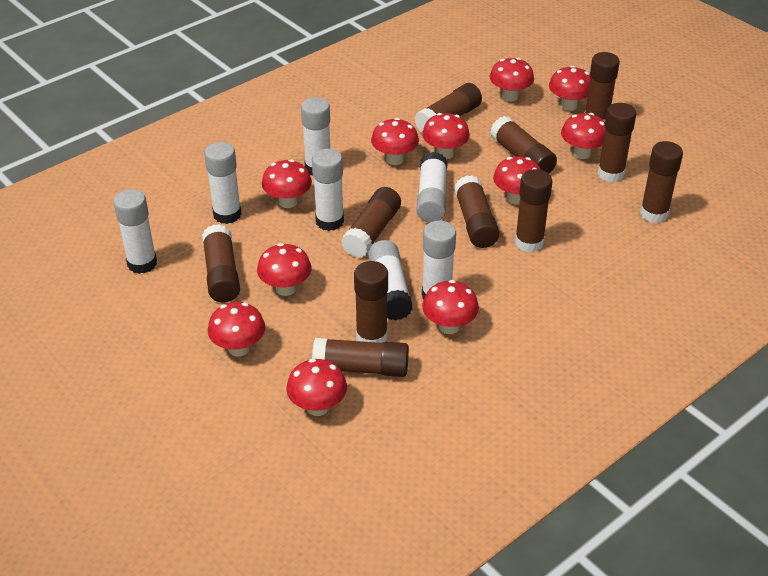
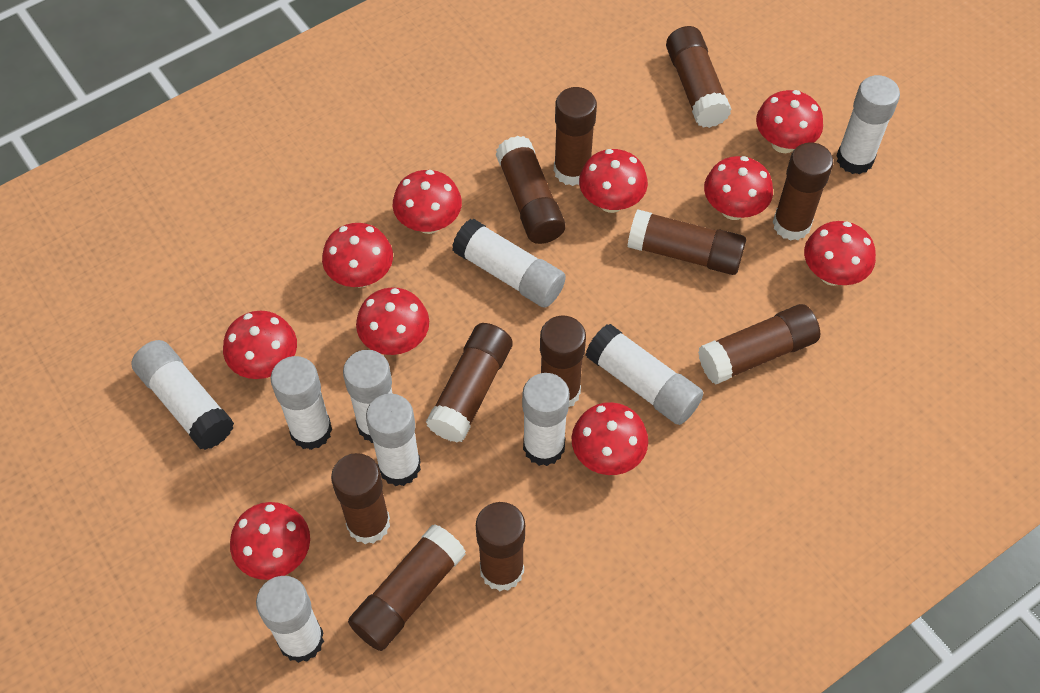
red mushroom: [208,302,265,357] [257,243,312,296] [262,159,312,208] [286,359,347,416] [371,118,419,165] [422,113,470,159] [422,280,479,334] [490,58,534,102] [493,156,541,204] [549,66,591,111] [561,113,605,159] = 11 -> [223,311,297,379] [230,502,310,580] [322,223,393,287] [356,287,429,355] [393,170,462,234] [571,402,648,475] [579,149,648,213] [704,156,773,220] [756,90,823,153] [804,221,876,286] = 10
white glue stick: [113,189,157,274] [204,142,242,224] [301,97,330,176] [312,149,344,231] [368,240,413,321] [416,152,448,222] [422,221,456,300] = 7 -> [131,340,234,450] [256,576,324,663] [271,356,332,450] [343,350,393,443] [366,394,421,486] [452,219,566,308] [522,373,570,466] [586,324,704,425] [836,75,900,174] = 9

